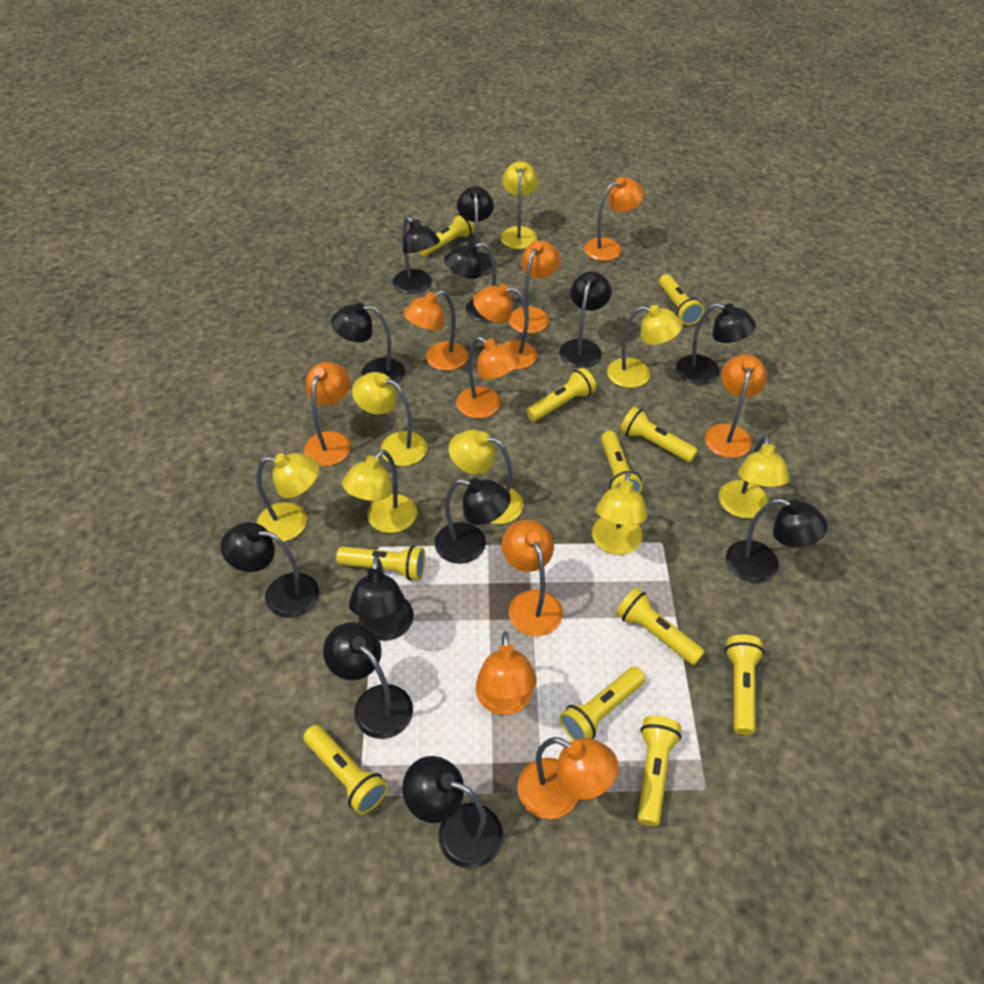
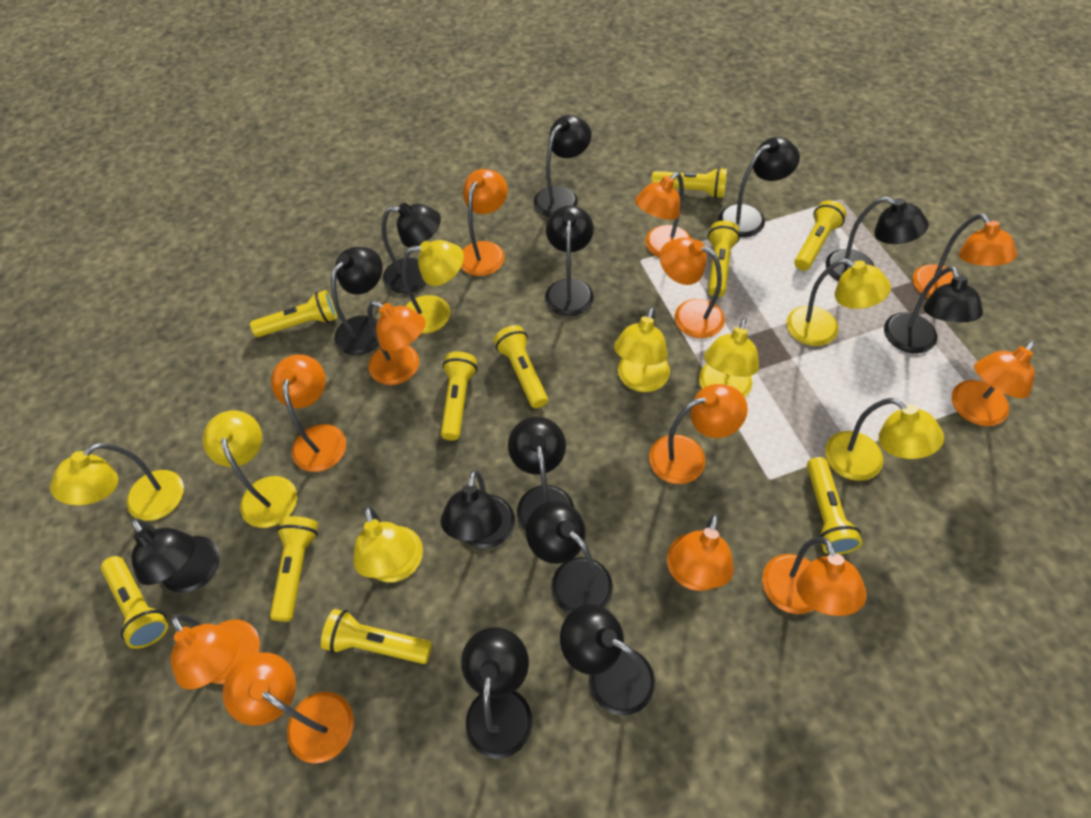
black lamp: [221,522,319,618] [323,622,413,739] [331,303,405,383] [349,556,414,641] [393,216,440,294] [402,756,503,869] [435,478,511,564] [444,242,496,322] [457,186,496,276] [559,271,612,368] [676,303,756,385] [726,498,828,583] = 12 -> [131,518,220,593] [331,247,383,355] [382,203,441,294] [441,470,515,549] [461,627,532,759] [508,417,574,531] [526,501,613,614] [534,115,591,217] [545,205,594,316] [560,604,655,716] [719,137,800,237] [826,196,929,281] [884,266,983,353] = 13
orange lamp: [304,362,351,466] [403,290,468,371] [456,336,520,418] [473,284,537,370] [475,631,537,715] [502,519,563,636] [508,240,560,334] [518,737,618,819] [584,177,644,261] [705,354,767,458] = 10 -> [171,614,260,689] [222,652,354,764] [271,354,346,472] [367,301,426,385] [461,169,508,276] [635,172,691,258] [649,384,748,484] [660,237,725,338] [667,513,734,591] [762,537,867,616] [913,214,1017,298] [951,340,1035,426] = 12
yellow flashlight: [303,725,388,815] [336,545,425,581] [419,214,475,256] [526,368,596,421] [560,667,645,740] [601,431,642,493] [616,587,705,665] [620,406,698,462] [637,716,681,826] [659,274,704,325] [725,634,764,735] = 11 -> [101,556,168,649] [250,290,337,337] [270,516,318,622] [321,609,432,664] [441,352,477,441] [494,325,548,408] [651,167,727,198] [708,220,740,297] [794,200,847,271] [807,457,862,554] = 10

